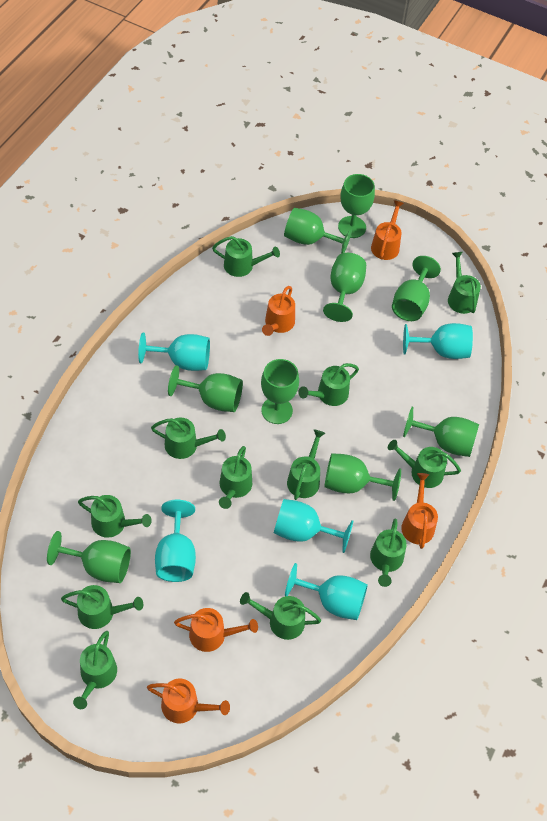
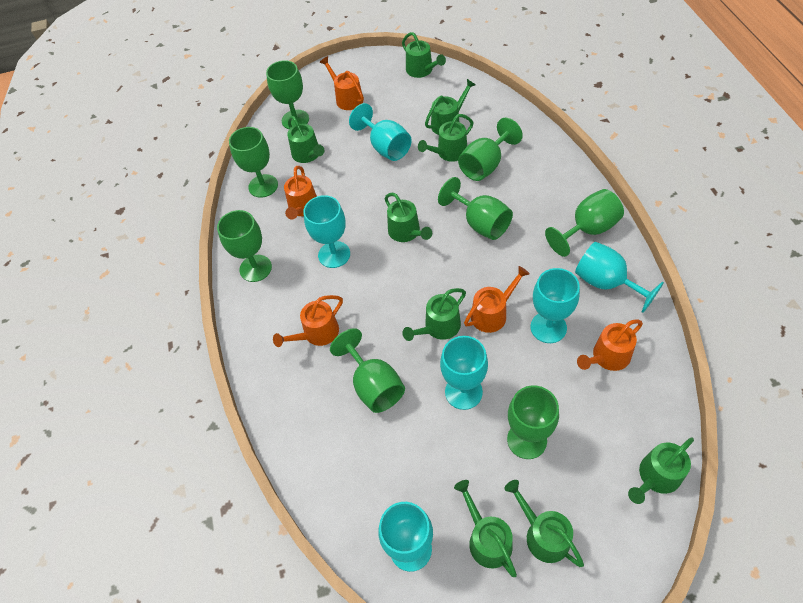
green goblet: [47,531,131,583] [168,365,243,412] [261,359,299,424] [284,208,352,254] [323,253,366,322] [324,453,401,501] [338,174,375,238] [392,256,441,321] [403,407,479,457] = 9 -> [217,210,272,282] [229,127,278,198] [266,60,309,129] [330,328,405,413] [438,177,513,240] [458,118,523,181] [507,385,559,459] [545,189,624,257] = 8
green watering can: [61,585,143,629] [73,631,117,709] [78,495,152,538] [151,417,226,459] [212,236,280,277] [219,446,252,509] [240,592,321,640] [287,430,325,500] [298,363,359,406] [370,519,407,587] [388,440,461,488] [448,252,481,314] = 12 -> [287,116,325,163] [384,193,432,242] [402,32,446,78] [402,288,466,341] [418,114,474,162] [425,79,476,135] [454,480,517,577] [504,480,584,567] [628,438,694,504] = 9
turquoise goblet: [138,332,210,371] [155,500,196,582] [274,499,353,553] [285,563,368,620] [403,323,473,359] = 5 -> [303,195,350,268] [349,103,412,161] [378,502,433,572] [440,336,488,410] [530,268,580,343] [575,242,664,313] = 6

